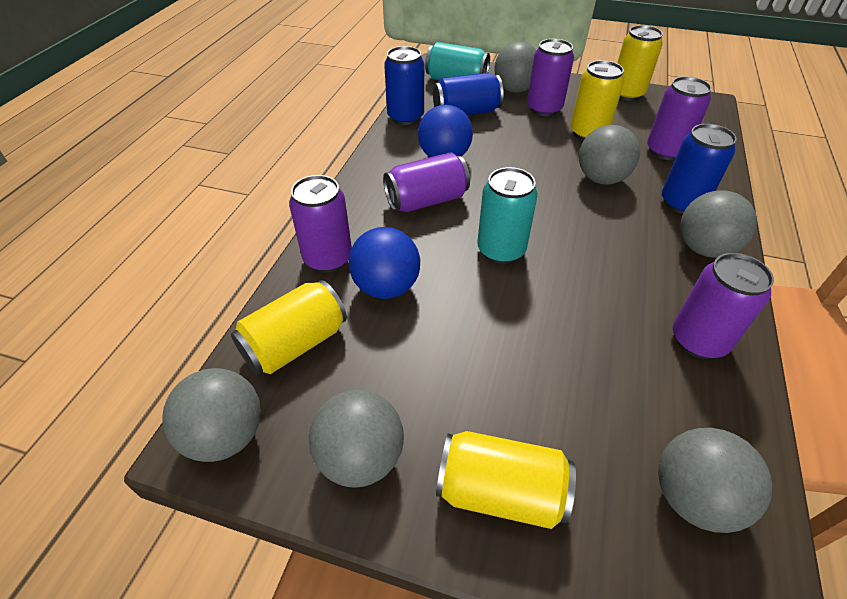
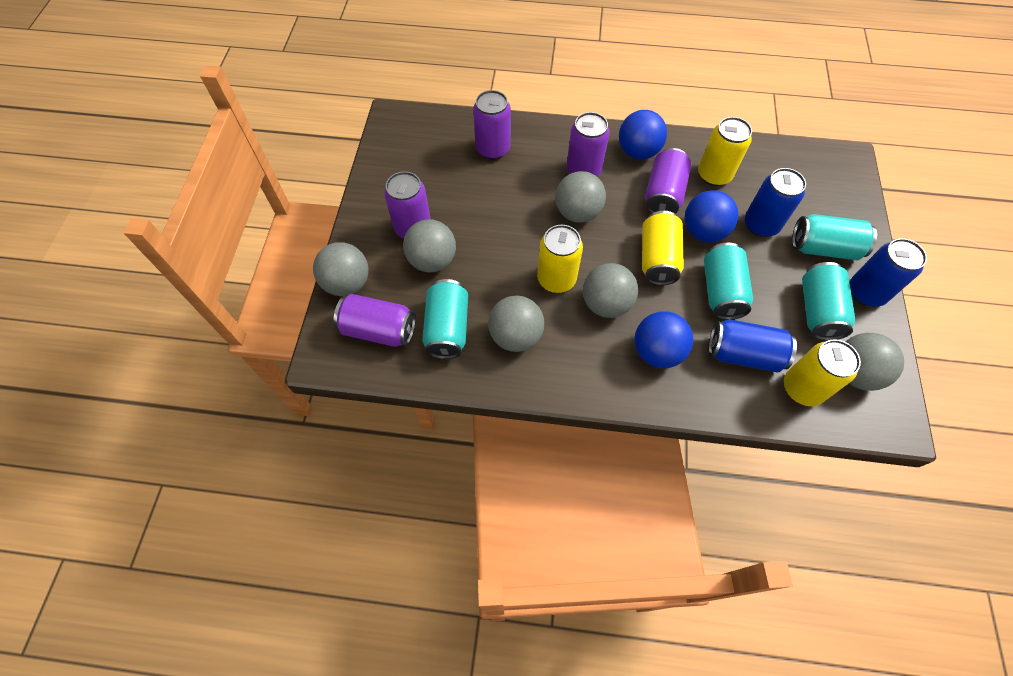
blue ball: [348,227,420,299] [418,105,473,157] = 2 -> [619,110,667,160] [634,311,693,368] [684,190,739,242] = 3
turquoise can: [425,42,490,80] [477,167,538,264] = 2 -> [422,279,468,359] [704,243,754,320] [792,214,877,260] [802,262,856,341] = 4

